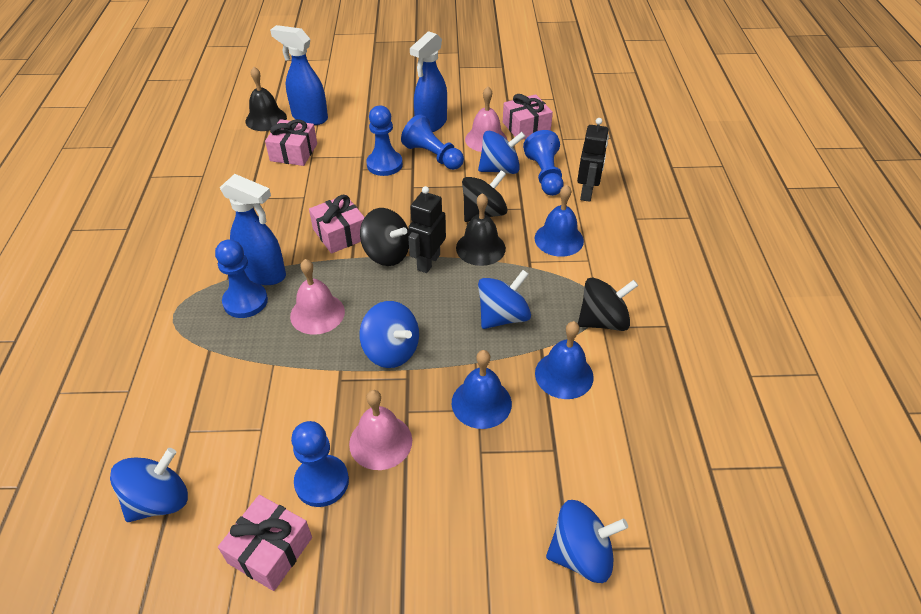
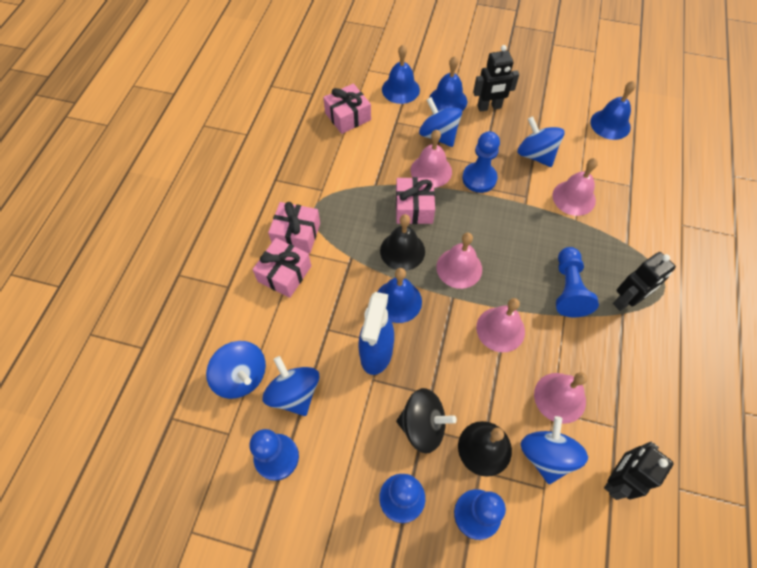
black robot: [408,186,446,273] [577,118,609,202] = 2 -> [473,45,519,112] [604,442,674,500] [613,252,676,311] = 3
black spinning top: [360,208,409,266] [462,170,507,222] [578,278,638,331] = 3 -> [396,388,457,454] = 1
blue bell: [452,350,512,429] [534,185,584,257] [535,321,594,399] = 3 -> [377,268,422,323] [382,45,420,104] [429,56,467,111] [590,81,636,140] = 4
blue spray bottle: [220,174,286,285] [270,25,328,125] [410,31,447,132] = 3 -> [359,292,394,375] = 1
pink bell: [290,259,345,335] [349,390,412,470] [465,86,507,152] = 3 -> [410,130,452,188] [436,233,482,289] [476,298,525,352] [534,372,587,424] [552,158,598,216] = 5

